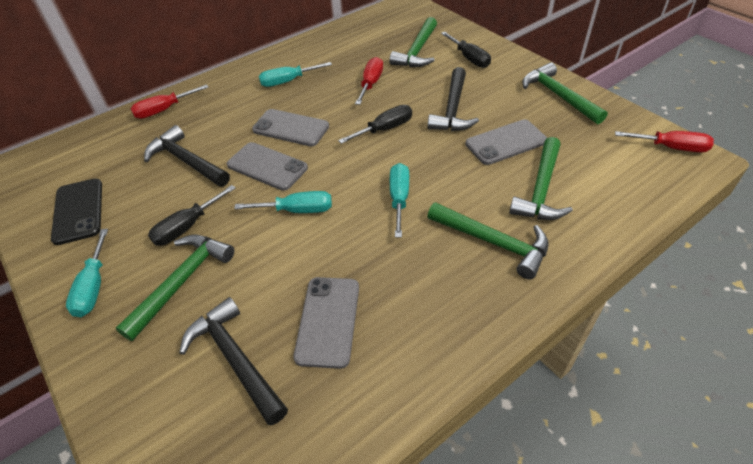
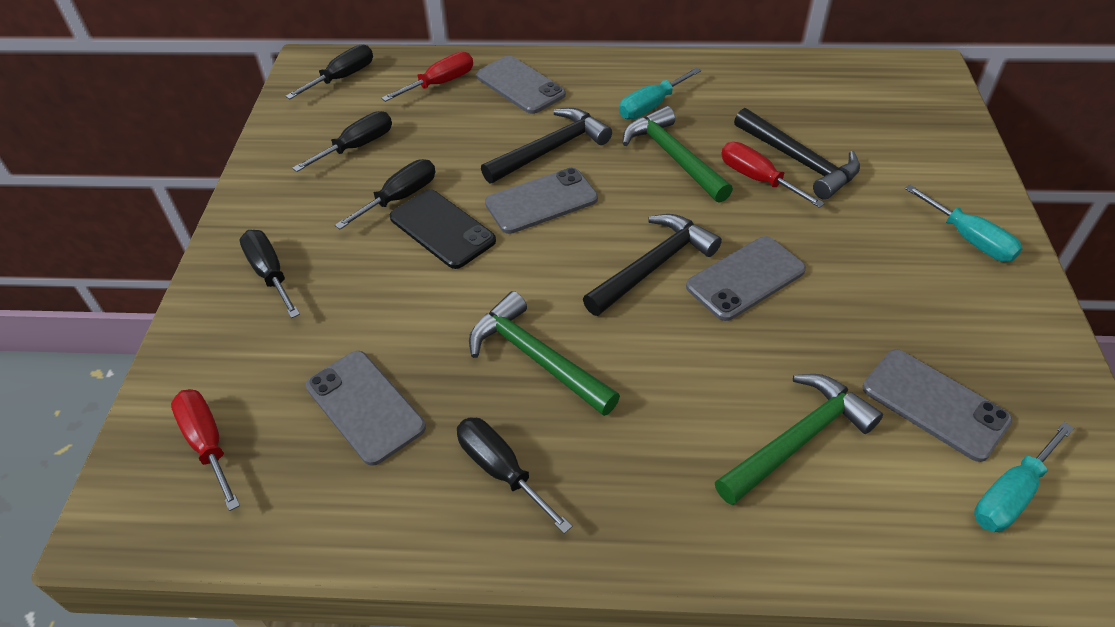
black screwdriver: [148,185,236,246] [338,105,412,144] [441,32,491,68] = 3 -> [240,230,300,318] [285,45,373,99] [292,111,392,172] [335,159,435,229] [457,417,572,534] = 5
green hammer: [116,235,234,341] [389,17,437,67] [427,202,549,279] [509,137,573,220] [522,62,608,124] = 5 -> [469,291,620,416] [623,106,733,203] [715,374,883,505] = 3
grey phone: [227,142,308,191] [252,109,329,146] [293,277,359,369] [465,119,547,165] = 4 -> [306,351,426,466] [476,56,566,114] [485,168,598,234] [686,236,806,321] [862,349,1013,462] = 5
turquoise screwdriver: [66,229,108,317] [234,191,332,213] [259,62,332,87] [390,163,409,238] = 4 -> [619,67,701,120] [905,185,1023,262] [974,422,1074,532] = 3

